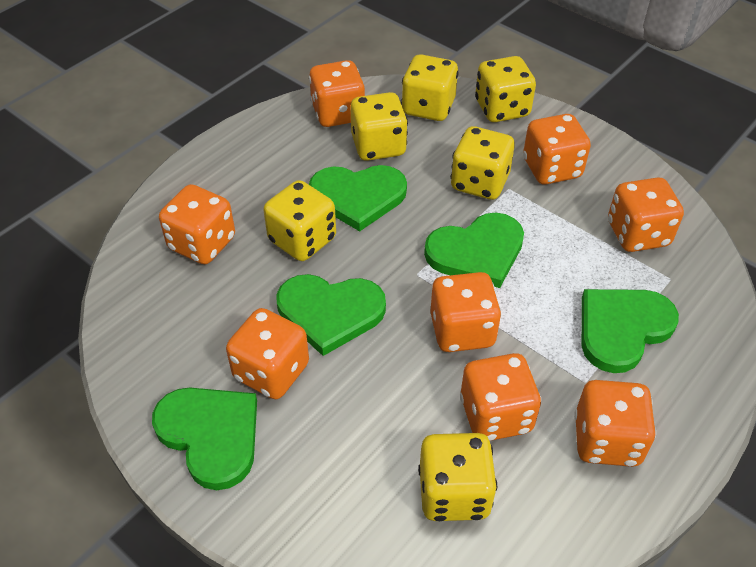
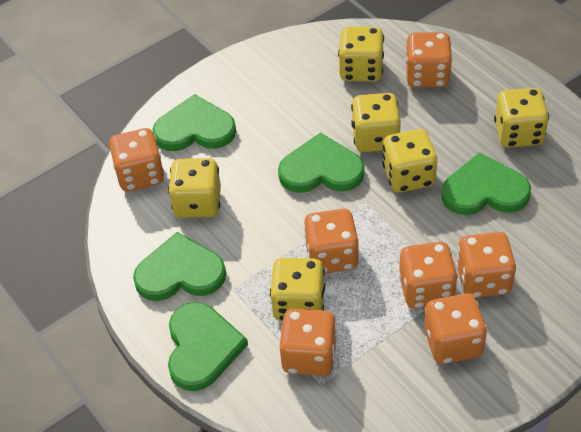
orange dice: [159,184,235,264] [226,308,309,399] [309,60,365,127] [430,272,502,352] [460,353,541,441] [523,114,591,184] [574,380,656,467] [608,177,684,252] = 8 -> [109,128,165,191] [279,308,337,376] [304,209,359,273] [398,242,458,309] [405,32,452,88] [424,293,487,364] [456,232,516,298] = 7

